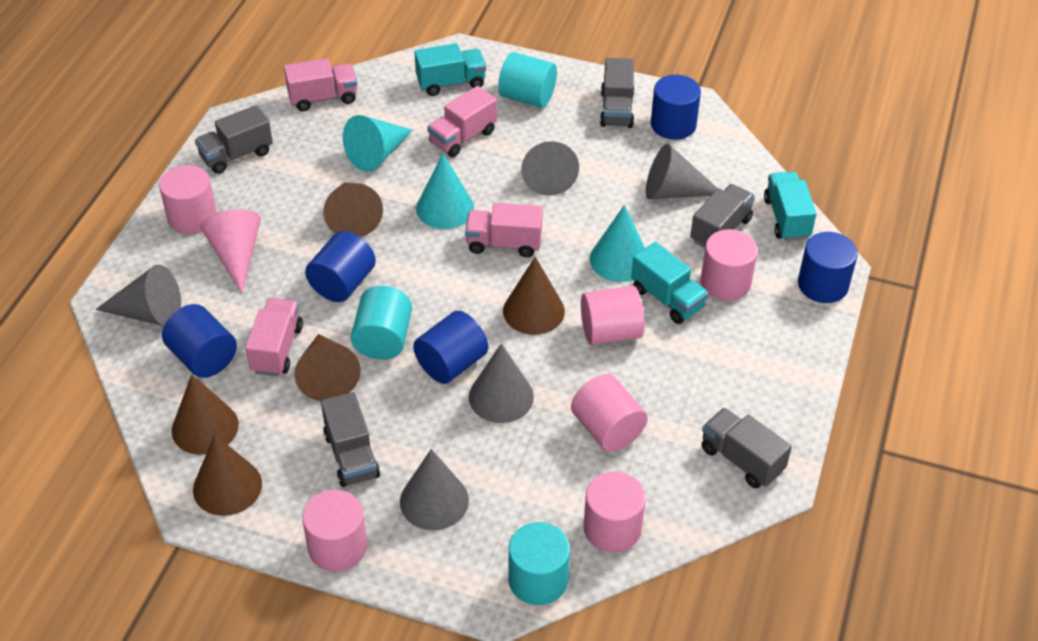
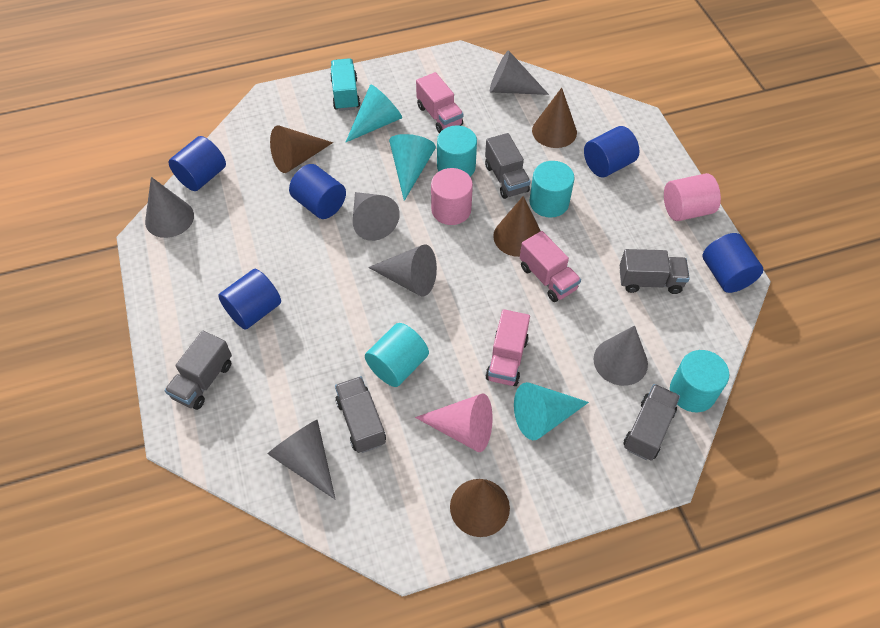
brown cone: [172,374,239,455] [193,434,262,516] [294,334,361,401] [323,183,383,237] [503,257,565,335] = 5 -> [270,125,333,173] [450,479,510,537] [493,196,541,257] [532,88,577,148] = 4
grey cone: [96,265,181,326] [400,449,469,530] [469,343,534,423] [521,141,579,196] [646,144,718,199] = 5 -> [145,177,194,238] [268,420,336,500] [353,192,400,241] [368,244,437,297] [490,50,549,95] [593,325,648,386] = 6
pink cylinder: [159,165,217,234] [302,490,367,572] [571,374,648,452] [581,286,645,345] [583,471,646,553] [701,229,758,301] = 6 -> [431,168,473,225] [664,173,721,221] = 2
pink truck: [245,298,303,376] [284,58,357,111] [427,86,497,157] [465,203,543,257] = 4 -> [416,72,463,133] [485,309,530,386] [520,231,581,302] = 3
turquoise cylinder: [351,286,412,360] [498,52,557,108] [508,522,570,605] = 3 -> [365,323,429,387] [437,125,477,176] [529,161,574,218] [670,350,729,412] = 4
turquoise truck: [415,43,486,96] [631,242,709,324] [764,172,817,241] = 3 -> [330,58,360,111] = 1

